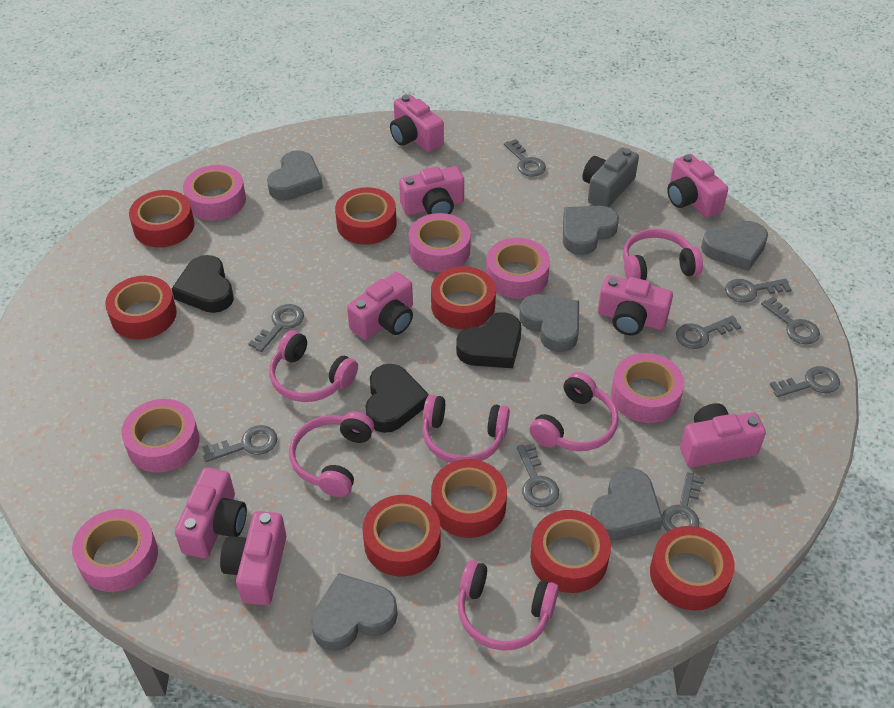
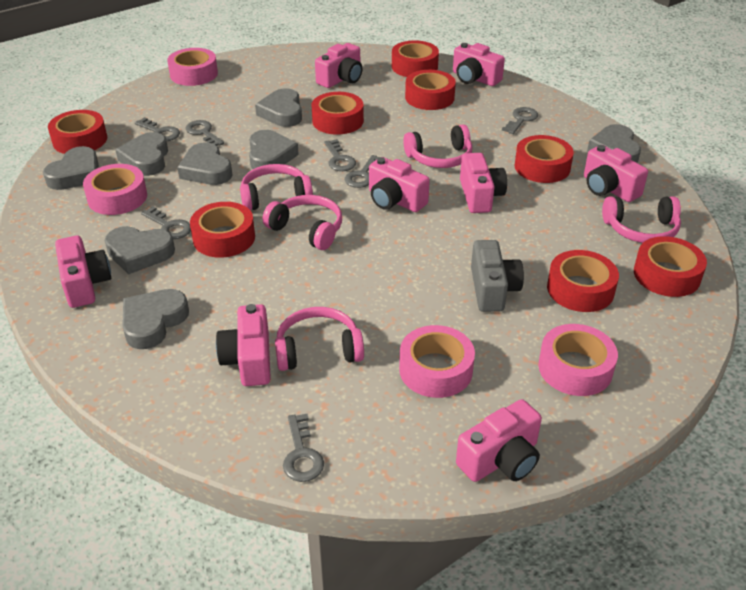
black heart: [172,255,234,313] [365,364,429,433] [456,312,521,368] = 3 -> none = 0
grey heart: [267,150,323,200] [311,573,398,651] [519,294,579,352] [563,206,619,255] [590,468,663,540] [701,221,768,271] = 6 -> [43,146,99,190] [105,226,175,274] [115,132,168,176] [122,289,189,349] [177,143,232,185] [249,130,299,169] [255,88,302,127] [587,124,641,163] = 8
grey key: [202,425,277,462] [248,304,304,352] [504,139,546,177] [517,443,559,508] [662,472,705,532] [676,316,741,349] [725,279,792,303] [761,296,820,344] [770,366,840,397] = 9 -> [135,117,180,141] [141,206,191,239] [185,120,224,146] [283,414,324,482] [324,139,356,171] [345,155,380,188] [502,107,538,134] = 7
pink headphones: [269,330,358,402] [289,411,374,497] [422,395,510,463] [458,560,559,651] [530,372,619,451] [623,229,703,280] = 6 -> [240,164,313,211] [263,195,342,250] [275,307,364,371] [403,124,472,168] [602,196,681,243] = 5
pink tape: [72,509,158,592] [121,399,200,473] [183,165,246,220] [409,213,471,272] [486,238,550,299] [611,353,684,423] = 6 -> [83,164,147,215] [167,48,218,86] [399,325,475,398] [538,324,618,396] = 4

